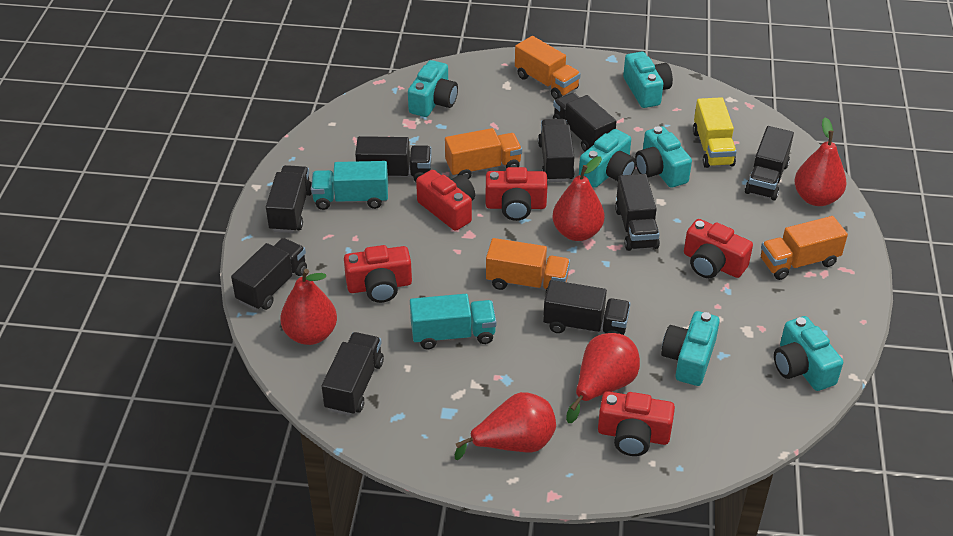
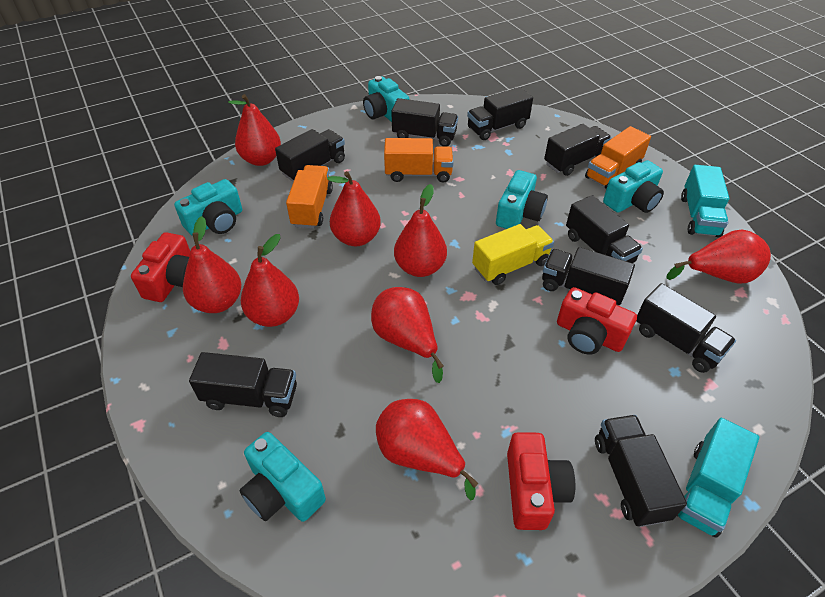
orange truck: [445,128,522,179] [486,238,570,292] [515,36,581,99] [761,216,848,280] = 4 -> [286,165,333,228] [384,138,453,183] [585,126,651,189] = 3
red camera: [344,245,412,303] [416,170,475,231] [486,167,547,221] [598,391,675,456] [684,219,753,278] = 5 -> [131,232,190,302] [507,432,575,530] [557,287,637,355] = 3
red pear: [280,269,337,345] [455,392,556,460] [552,156,604,241] [566,333,640,423] [794,117,847,206] = 5 -> [183,216,241,313] [228,94,281,166] [241,234,299,327] [327,171,381,246] [371,287,444,383] [376,399,478,500] [394,184,447,277] [666,229,771,283] = 8
turquoise camera: [408,60,458,117] [579,129,636,188] [623,52,673,108] [635,126,692,188] [661,311,720,386] [774,316,843,391] = 6 -> [174,179,242,236] [240,432,326,522] [363,76,409,122] [496,170,548,229] [603,160,664,213] = 5

